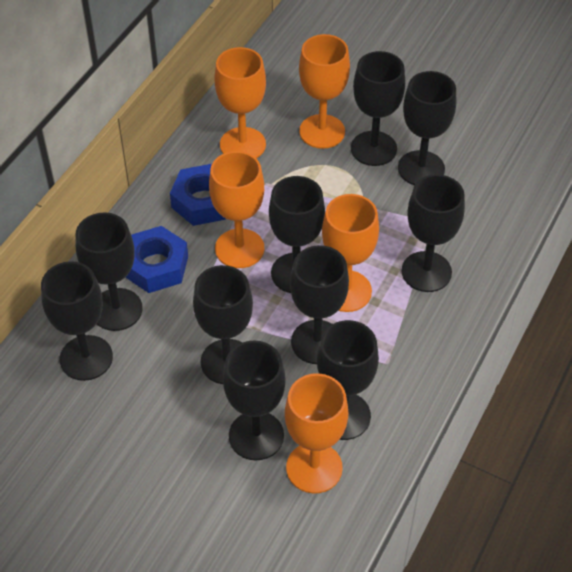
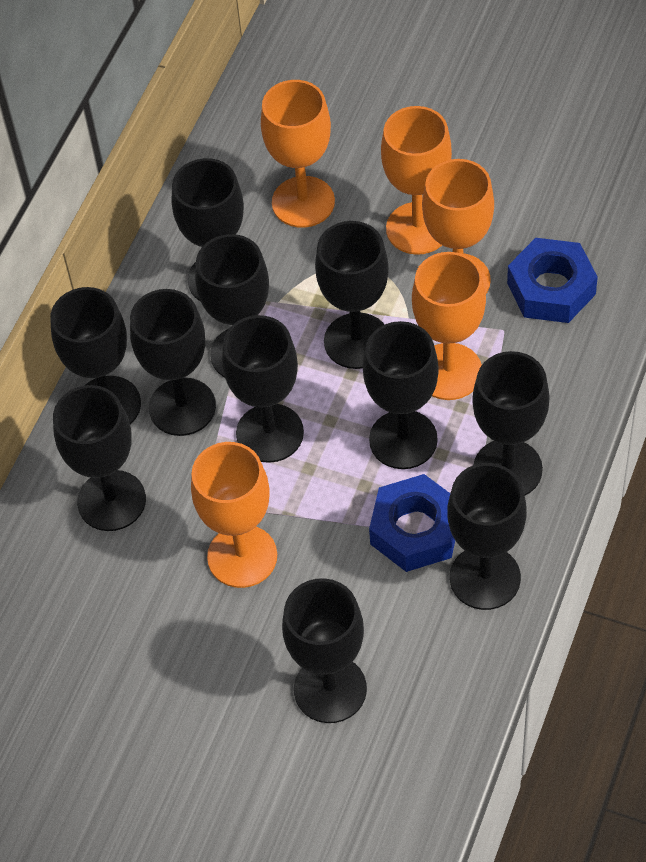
black goblet: [41,261,113,381] [75,212,142,331] [193,265,253,384] [223,340,286,460] [269,176,325,293] [290,245,349,364] [317,320,379,440] [351,51,405,166] [398,71,456,185] [402,174,465,292] = 10 -> [50,287,141,424] [53,385,146,531] [130,289,216,436] [172,158,244,302] [195,234,269,378] [222,315,304,463] [282,578,367,723] [315,221,389,369] [363,321,439,469] [447,463,527,610] [472,351,550,495] = 11

